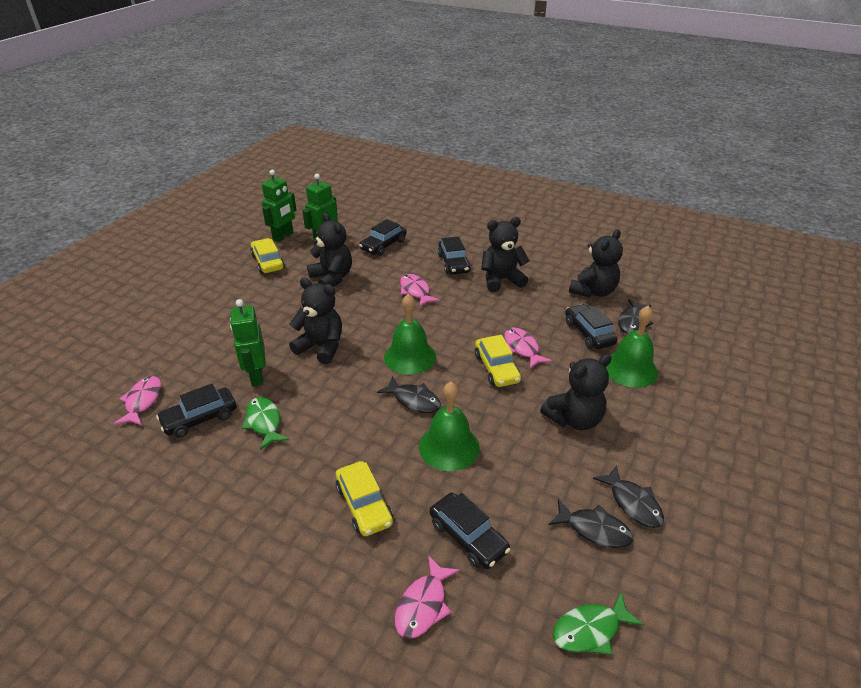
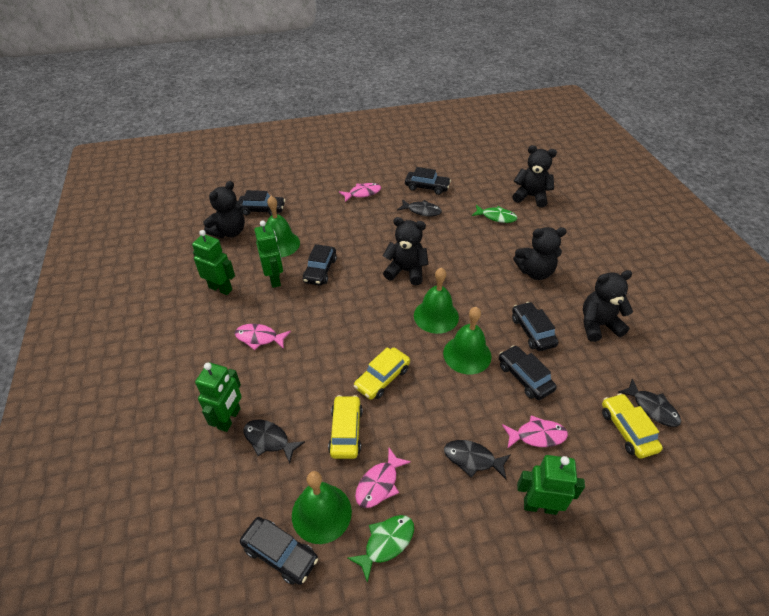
black car: [156,384,236,437] [359,219,407,256] [430,493,511,569] [438,236,471,275] [565,304,618,349] = 5 -> [238,190,285,216] [240,517,318,585] [303,244,337,286] [405,167,451,195] [499,345,557,400] [512,302,558,351] = 6
green bell: [384,294,436,375] [419,382,480,471] [606,306,658,388] = 3 -> [265,196,300,257] [292,471,352,544] [414,267,459,334] [443,307,491,374] = 4
green robot: [230,299,266,386] [262,170,296,242] [302,174,338,244] = 3 -> [192,230,235,295] [195,363,242,432] [254,221,283,288] [517,455,585,515] = 4

